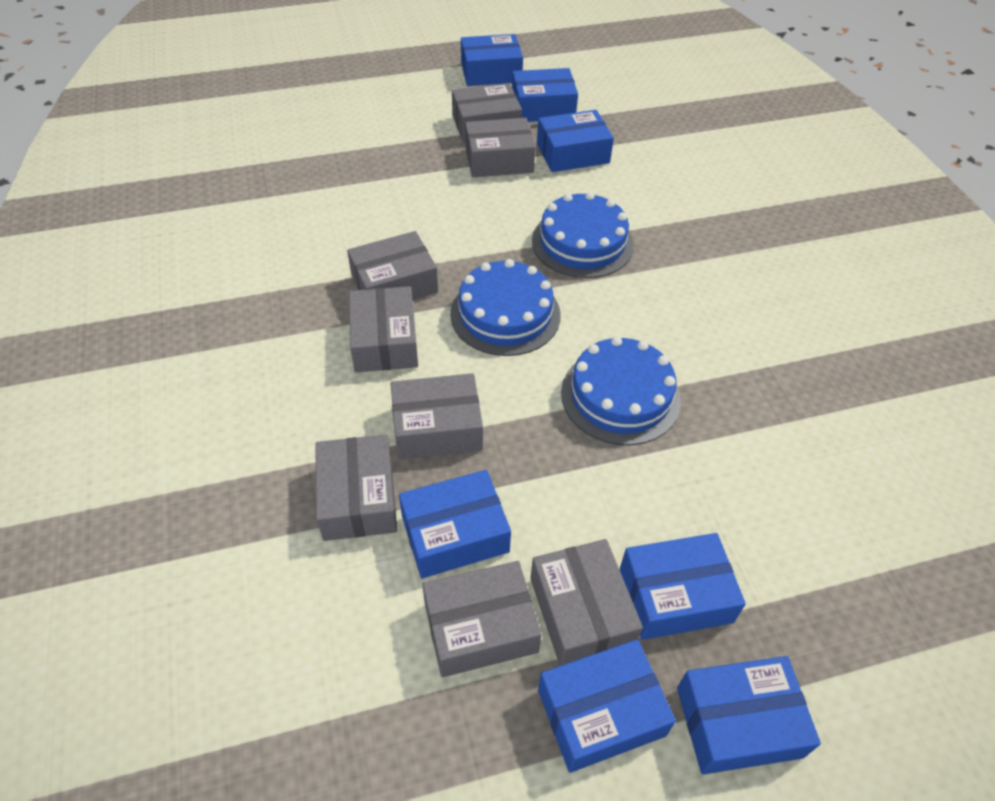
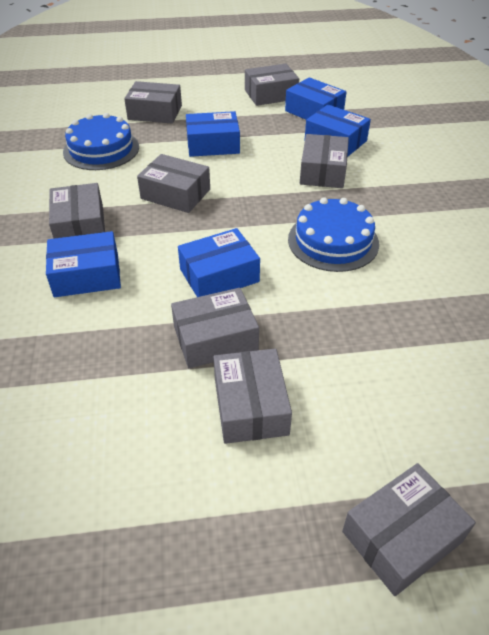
blue box: [399,470,511,579] [461,34,523,86] [512,68,578,122] [537,110,614,172] [538,639,676,773] [620,533,746,640] [677,656,821,775] = 7 -> [46,231,121,297] [178,228,260,297] [186,111,240,157] [285,77,347,120] [304,104,371,157] = 5
blue cake: [450,259,561,356] [532,192,634,278] [561,336,681,445] = 3 -> [63,113,139,170] [288,197,379,272] = 2

